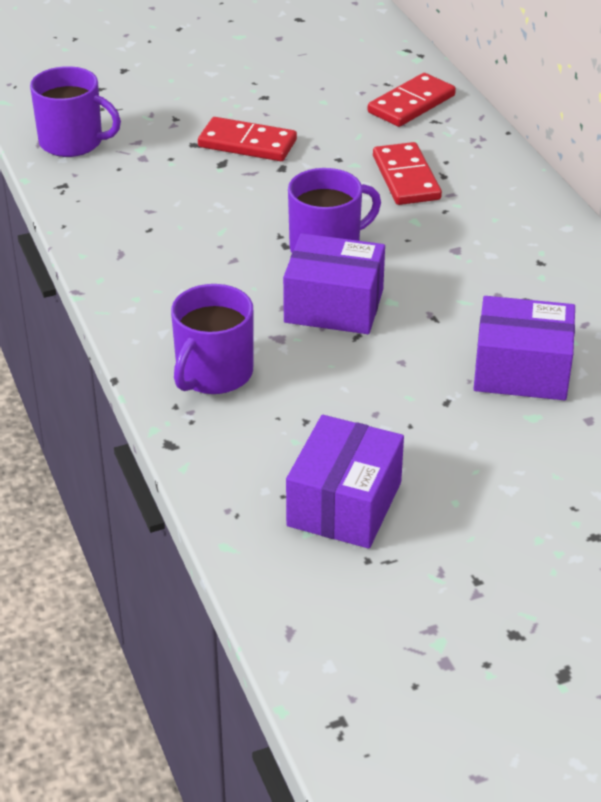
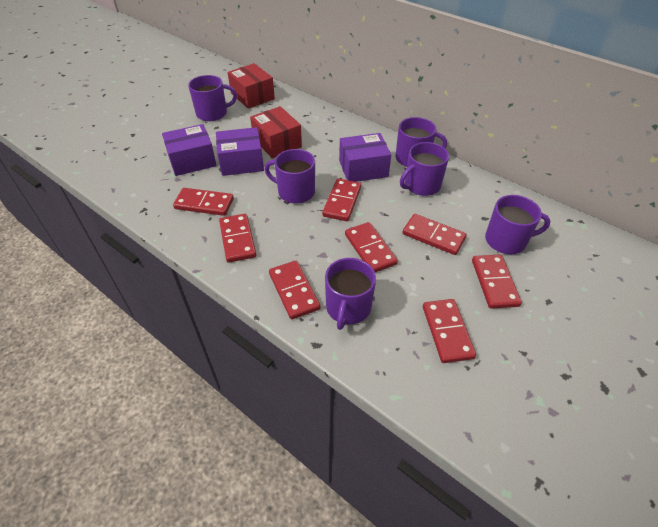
purple mug: [30,66,121,157] [171,284,253,394] [288,168,381,253] = 3 -> [188,75,237,121] [264,149,315,204] [325,258,376,330] [396,117,447,167] [400,142,449,196] [485,195,550,254] = 6
red box: none = 0 -> [228,63,275,109] [250,106,302,159] = 2
red domino: [198,117,297,161] [368,73,456,127] [373,142,442,205] = 3 -> [173,188,234,216] [219,214,256,263] [269,261,320,319] [322,178,361,221] [345,222,398,272] [403,214,467,255] [423,299,476,363] [472,255,522,309] = 8

